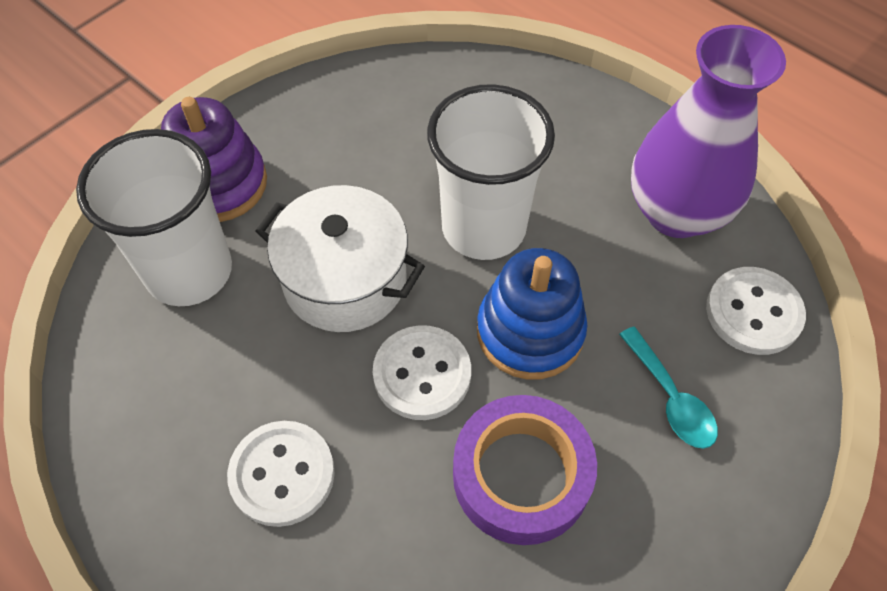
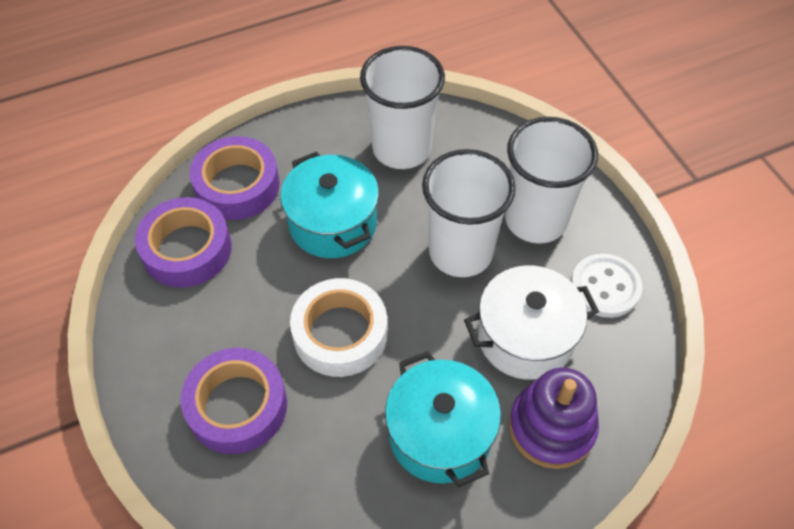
blue stacking toy: [477,248,587,380] = 1 -> none = 0
purple tape: [453,395,597,545] = 1 -> [135,197,232,288] [181,348,287,454] [190,136,280,220] = 3
purple vase: [631,25,786,238] = 1 -> none = 0
turquoise pot: none = 0 -> [280,152,379,258] [385,351,501,487] = 2
turquoise spoon: [619,327,718,449] = 1 -> none = 0
white button: [227,421,335,527] [373,325,471,420] [706,267,806,355] = 3 -> [571,254,642,318] = 1
white cup: [76,129,232,306] [427,84,555,260] = 2 -> [360,46,445,169] [422,149,516,277] [505,117,598,244] = 3
white tape: none = 0 -> [290,278,387,377] = 1

